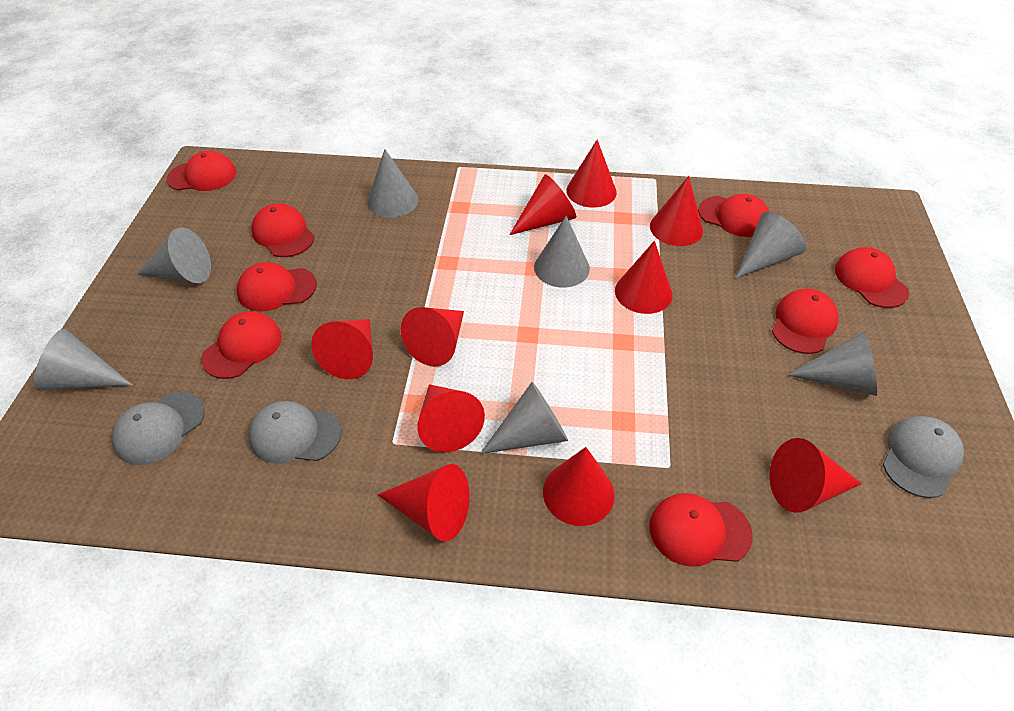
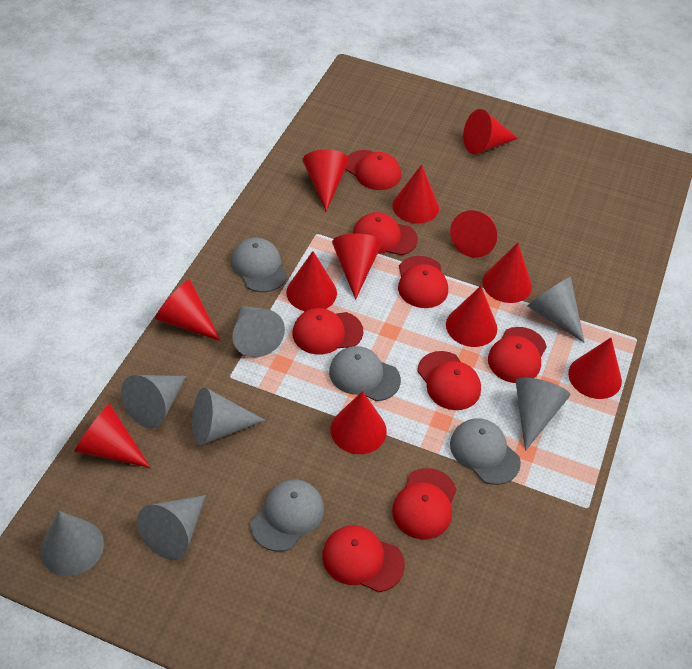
grey cap: [112,392,205,465] [248,401,342,464] [883,416,964,498] = 3 -> [231,238,287,292] [251,480,324,552] [329,346,401,401] [450,418,521,485] = 4
red cone: [311,319,373,379] [378,464,469,542] [401,307,464,367] [417,384,485,452] [509,174,576,235] [543,447,615,526] [566,139,617,208] [615,241,673,314] [650,176,703,246] [769,438,862,513] = 10 -> [74,403,150,468] [155,279,221,341] [286,251,337,311] [303,150,349,211] [330,391,387,454] [332,233,382,300] [392,164,439,224] [446,286,497,347] [450,210,497,258] [463,109,518,154] [482,243,532,303] [568,338,622,399] = 12

